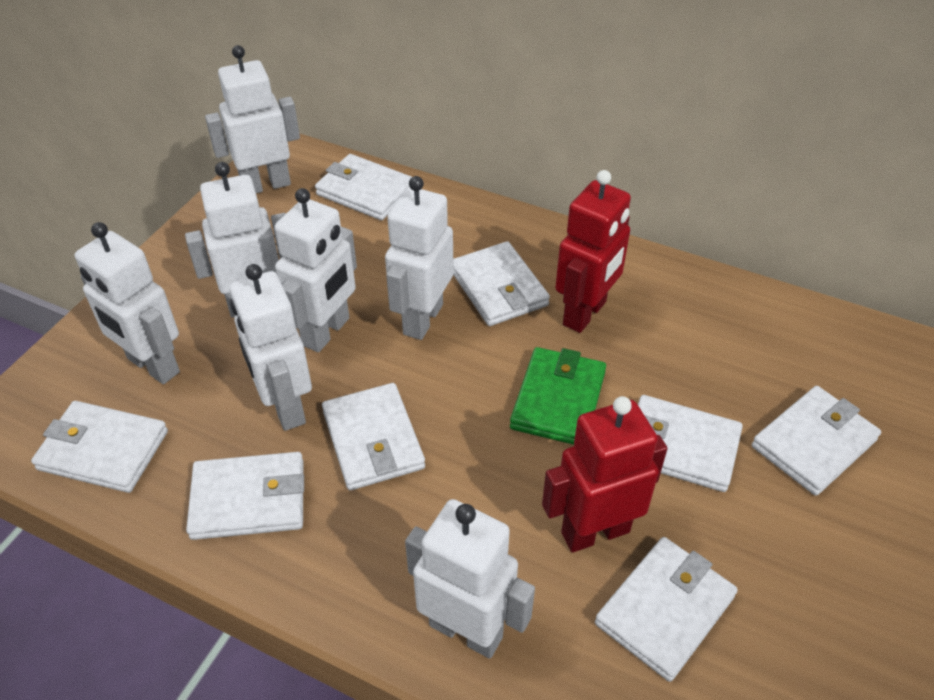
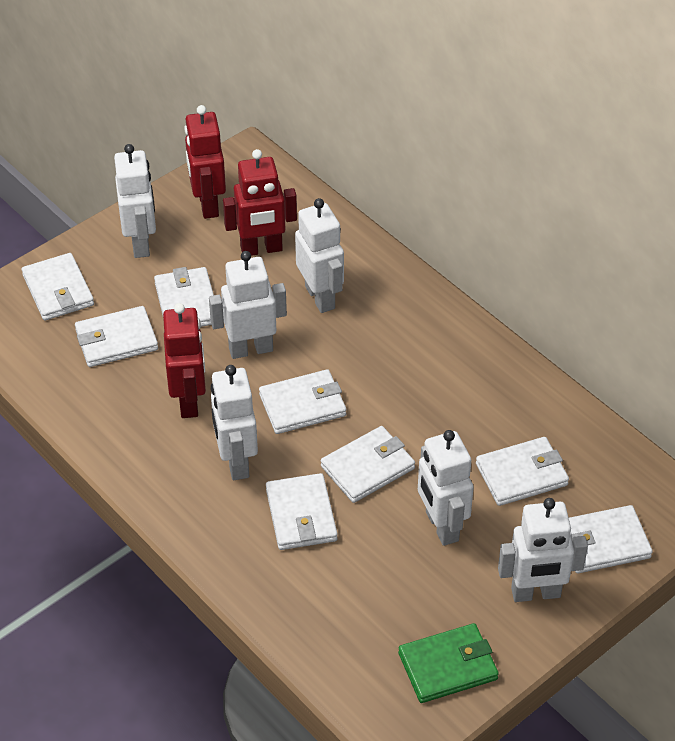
red robot: [542,396,668,553] [555,170,631,333] = 2 -> [163,303,206,418] [185,105,226,219] [223,149,297,256] = 3
white robot: [75,222,180,384] [185,162,286,317] [205,45,300,193] [229,264,312,431] [274,188,357,352] [385,176,454,340] [405,499,535,659] = 7 -> [114,144,156,258] [209,251,287,359] [211,365,258,480] [295,198,344,313] [418,430,474,546] [498,498,588,602] = 6

